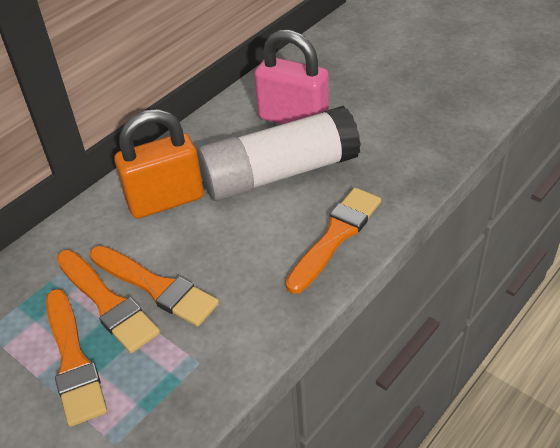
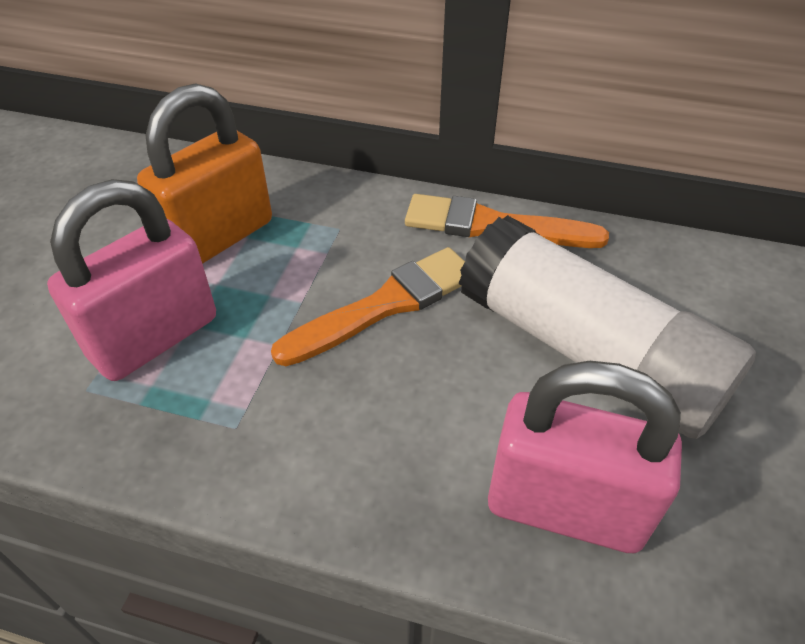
orange brush: [46,289,107,427] [57,250,160,353] [90,246,219,327] [286,188,381,294] = 4 -> [271,247,465,366] [405,194,609,248] = 2
pink padlock: [255,30,329,124] = 1 -> [47,179,216,381] [488,361,682,553] = 2

